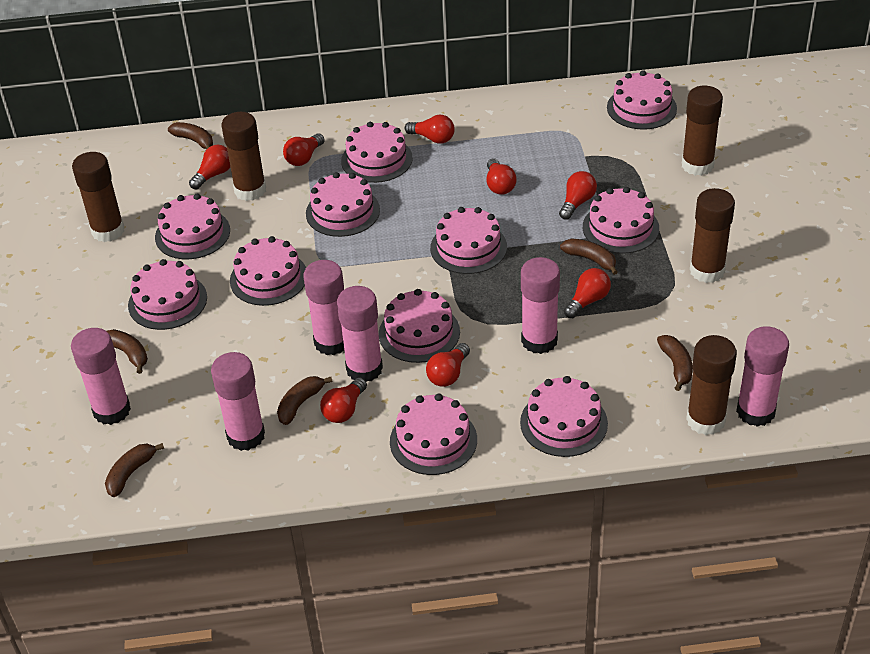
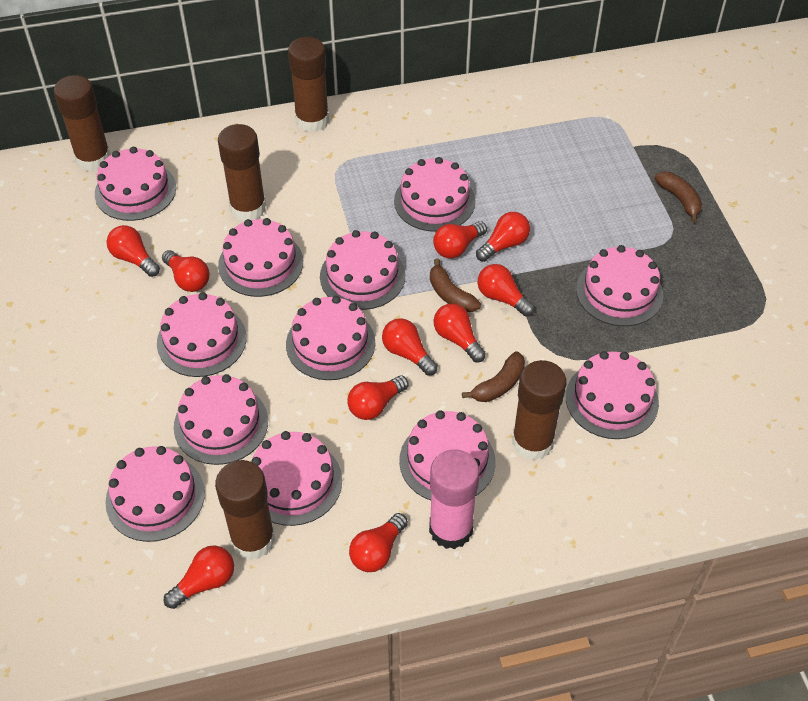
brown banana: [105,443,164,497] [106,329,148,374] [168,122,213,150] [277,376,332,425] [560,238,618,275] [657,335,693,391] = 6 -> [430,259,481,312] [462,351,525,402] [654,172,702,223] = 3
pink cake: [128,259,207,330] [155,194,230,259] [230,236,306,306] [306,172,380,237] [341,122,413,183] [379,289,460,363] [390,393,477,475] [430,207,507,274] [520,376,608,457] [583,187,659,254] [607,70,677,130] = 11 -> [95,147,176,221] [105,446,205,542] [157,292,247,377] [174,374,268,465] [218,218,303,297] [251,431,342,526] [286,296,375,380] [320,230,405,310] [394,157,475,232] [399,410,495,501] [566,351,659,439] [576,245,663,326] = 12
pink glue stick: [71,328,131,425] [211,352,265,451] [303,260,344,355] [337,286,383,382] [521,257,560,354] [736,326,789,427] = 6 -> [429,449,480,549] = 1
red light bulb: [189,145,230,190] [283,133,325,166] [320,377,367,423] [405,115,455,144] [426,343,470,387] [487,158,517,195] [559,171,597,220] [564,268,611,318] = 8 -> [107,225,160,277] [162,250,209,292] [164,545,234,609] [347,375,408,420] [349,513,408,572] [382,318,438,376] [433,221,487,258] [434,304,486,362] [476,212,530,262] [478,264,535,317] = 10

